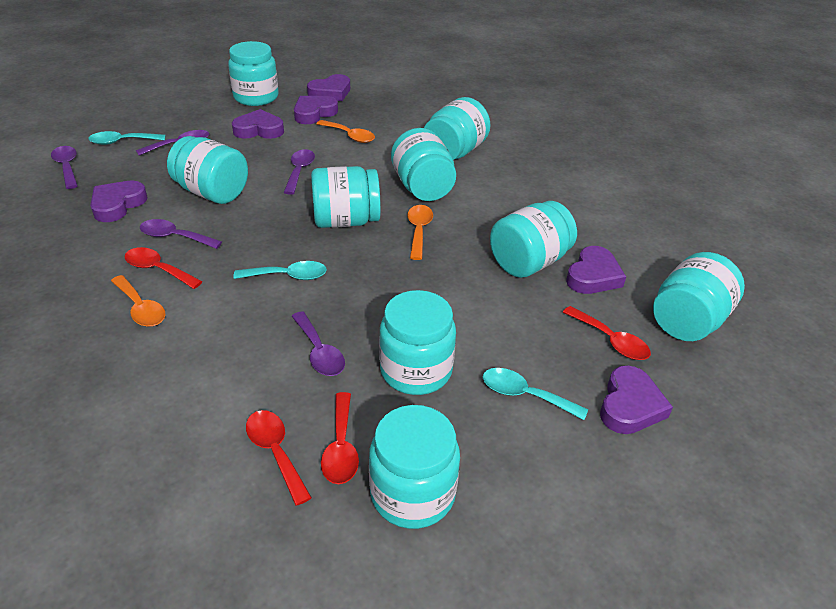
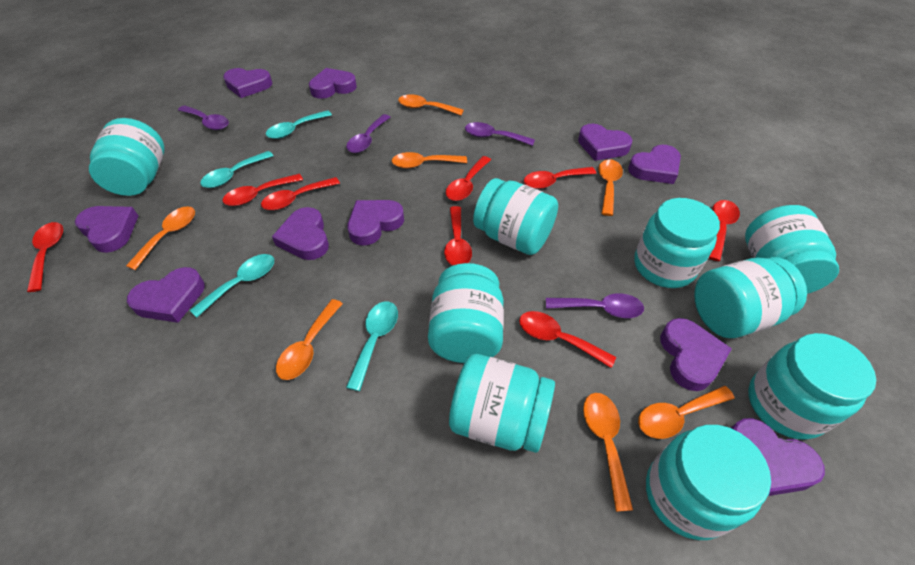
orange spoon: [111,275,166,327] [316,120,375,143] [407,205,433,260] = 3 -> [126,206,195,270] [276,299,343,380] [392,152,467,168] [398,94,464,115] [583,393,633,512] [598,160,623,216] [638,386,735,439] = 7
purple heart: [90,181,148,222] [232,109,284,139] [294,96,338,124] [307,74,350,101] [566,246,626,294] [600,365,673,434] = 6 -> [75,206,138,253] [127,267,205,323] [223,68,272,98] [272,207,329,260] [309,68,357,99] [347,200,404,246] [578,124,632,161] [628,145,681,184] [660,318,732,391] [731,418,825,496] = 10
purple spoon: [51,146,78,189] [136,130,209,156] [140,219,222,249] [283,149,315,195] [292,311,345,376] = 5 -> [178,105,229,130] [346,114,390,153] [465,122,535,146] [546,293,644,318] = 4
red spoon: [124,247,203,289] [246,410,312,506] [321,392,359,484] [563,306,651,360] = 4 -> [27,222,63,292] [223,174,303,206] [261,177,340,210] [444,206,472,266] [446,156,491,201] [519,311,616,368] [524,167,596,189] [709,200,740,261] = 8
turquoise spoon: [88,131,166,145] [233,261,327,280] [483,368,588,420] = 3 -> [190,254,274,318] [200,151,273,188] [266,110,332,139] [346,301,398,391] = 4

